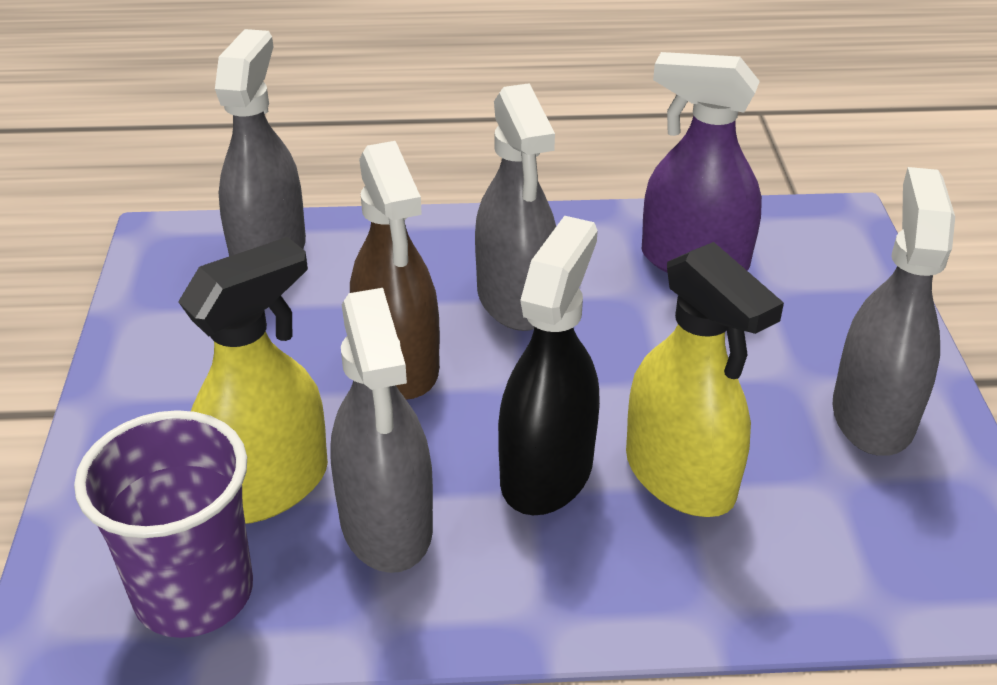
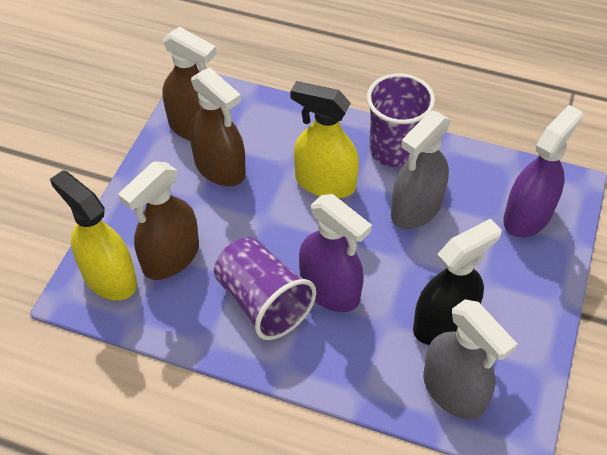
brown spray bottle: [350,141,440,400] = 1 -> [118,161,199,280] [162,27,217,141] [189,67,246,186] = 3
grey spray bottle: [215,29,306,256] [330,288,433,573] [475,83,556,331] [833,167,955,456] = 4 -> [391,111,451,229] [423,299,517,420] = 2
purple cup: [74,410,253,638] = 1 -> [214,237,316,340] [367,73,435,167] = 2
purple spray bottle: [642,52,762,273] = 1 -> [299,194,372,312] [503,105,583,237] = 2

